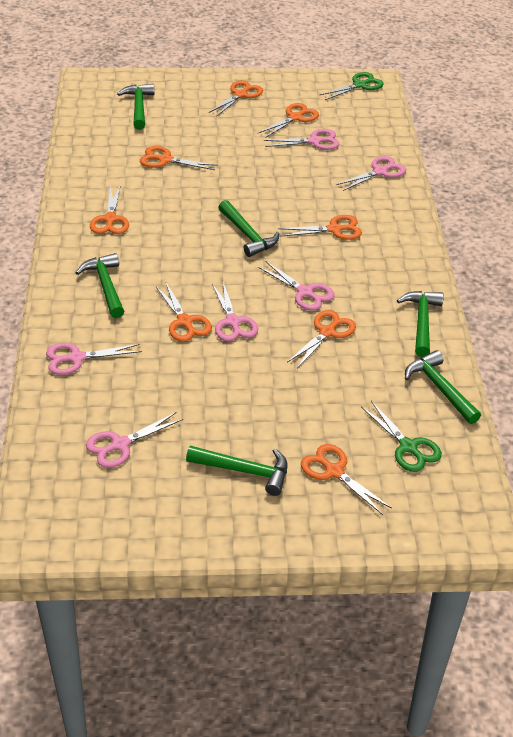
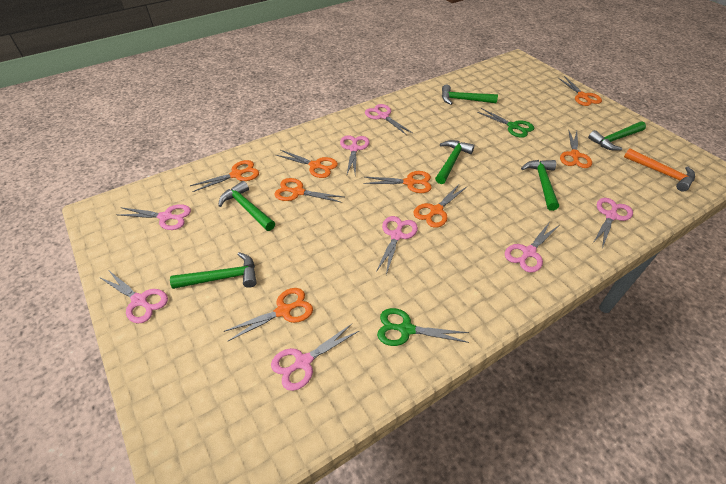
orange hammer: none = 0 -> [624,148,695,191] = 1
pink scissors: [46,343,142,375] [86,412,183,468] [212,282,258,341] [258,261,335,311] [264,129,340,150] [336,156,406,191] = 6 -> [99,270,168,324] [118,204,191,230] [271,323,359,391] [340,135,370,175] [365,104,412,135] [376,216,418,275] [505,222,558,273] [593,198,633,249] = 8

